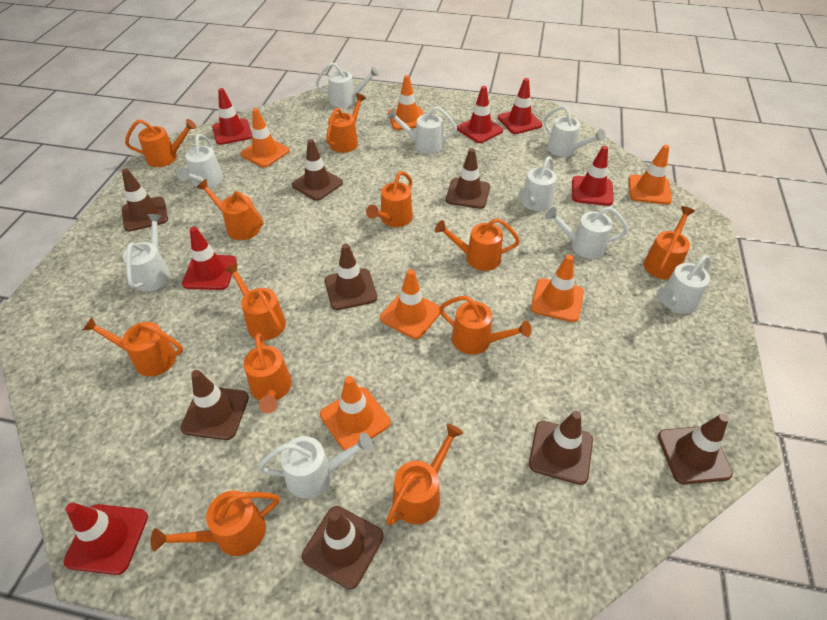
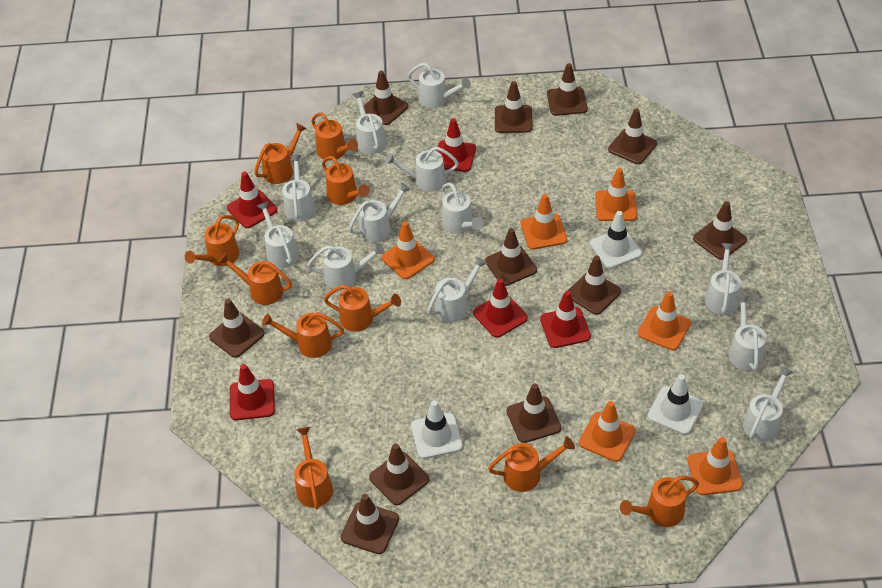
brown traffic cone: [122,169,168,232] [180,370,249,440] [292,139,343,201] [302,506,384,589] [325,244,377,310] [446,148,490,209] [529,411,593,485] [658,414,733,484] = 8 -> [209,299,265,358] [341,494,399,554] [364,71,408,125] [369,443,430,505] [485,228,537,286] [495,81,533,133] [507,383,561,443] [547,63,588,116] [568,256,621,315] [608,108,657,164] [693,201,747,260] = 11
orange watering can: [82,317,183,377] [125,119,197,167] [151,490,280,556] [196,179,263,240] [224,263,286,340] [244,333,292,414] [326,93,366,153] [366,171,413,227] [386,423,463,526] [435,218,520,271] [439,296,531,355] [644,206,695,280] = 12 -> [185,215,240,266] [218,253,292,305] [254,123,307,184] [262,312,344,358] [294,427,333,510] [311,112,358,160] [322,156,370,205] [324,285,401,332] [488,437,575,492] [620,476,699,527] = 10
red traffic cone: [64,503,148,575] [182,227,236,290] [212,88,252,145] [457,86,503,143] [498,78,542,134] [572,146,614,206] = 6 -> [227,172,277,228] [230,364,275,420] [437,118,476,172] [473,278,528,338] [540,291,591,348] = 5
white traffic cone: none = 0 -> [411,400,463,459] [590,211,642,268] [648,374,704,435] = 3
white watering can: [123,214,171,291] [177,134,223,188] [258,432,373,498] [316,62,379,108] [387,107,457,154] [518,156,557,211] [544,106,606,157] [545,207,628,259] [657,255,711,314] = 9 -> [257,202,299,268] [282,155,315,222] [308,243,385,290] [349,183,411,243] [352,91,386,154] [385,147,459,192] [408,63,471,108] [427,257,487,322] [441,183,484,234] [705,243,741,315] [729,296,767,371] [743,366,794,442] = 12

